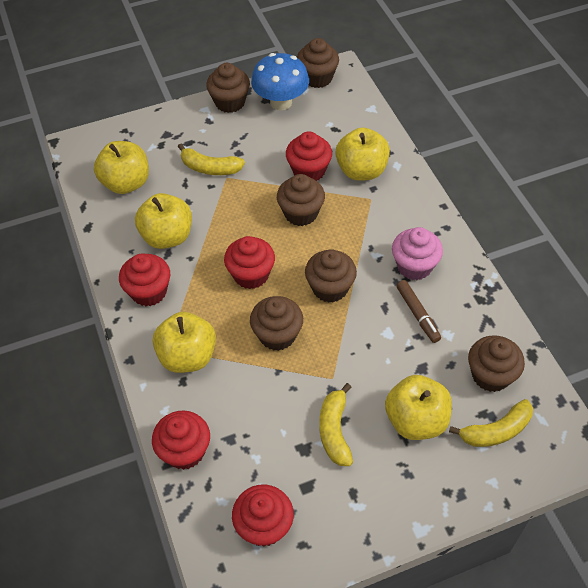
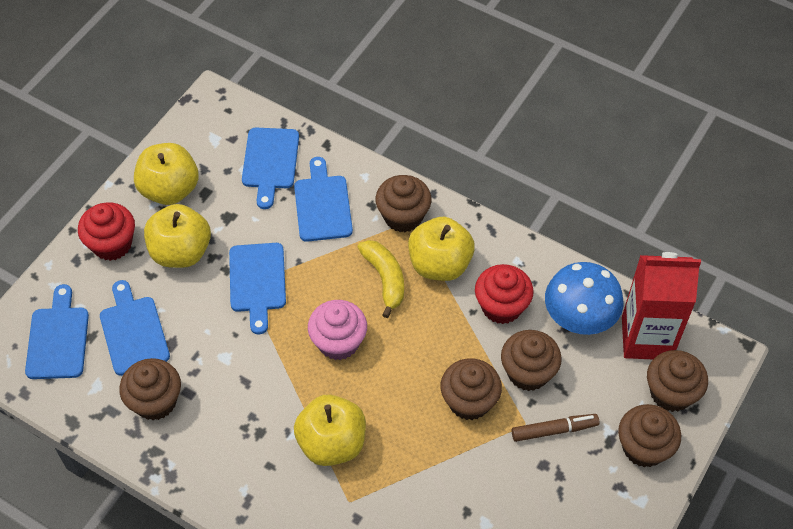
blue cutting board: none = 0 -> [25,284,89,379] [100,280,170,376] [229,243,286,335] [242,128,299,209] [294,157,353,242] = 5
red carton: none = 0 -> [622,252,701,359] = 1
red cupcake: [119,253,170,306] [152,411,210,470] [224,236,275,289] [232,484,294,547] [286,131,332,181] = 5 -> [78,202,135,261] [475,264,534,324] = 2
yellow apple: [94,141,149,194] [135,193,192,249] [153,312,216,373] [335,127,390,181] [385,375,452,440] = 5 -> [134,143,199,205] [144,204,211,268] [294,395,366,466] [408,217,475,281] = 4
yellow banana: [178,144,245,175] [319,383,353,466] [449,399,533,447] = 3 -> [357,240,404,318] = 1

